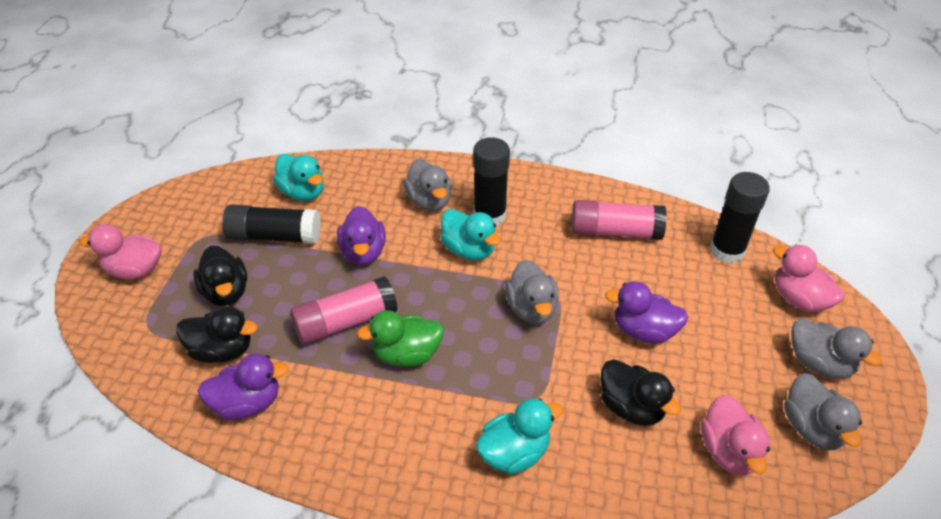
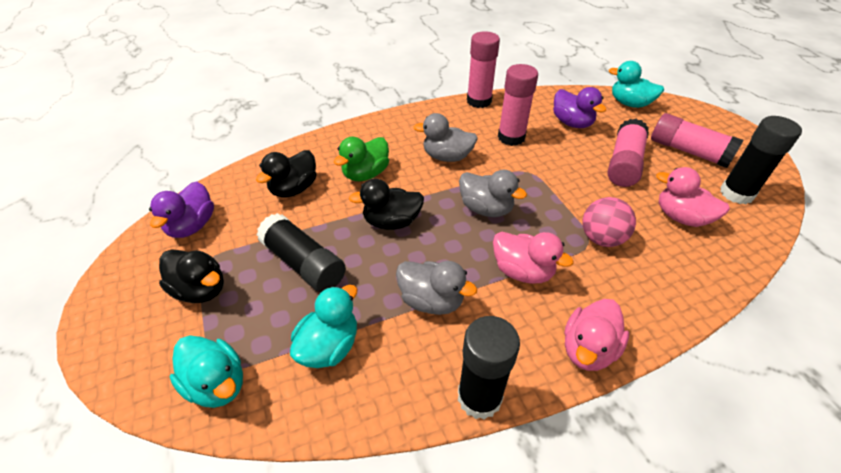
grey duck: [403,159,452,211] [505,260,559,324] [784,373,862,450] [791,318,882,379] = 4 -> [396,261,477,315] [414,113,478,162] [459,170,527,217] = 3
pink ball: none = 0 -> [583,197,636,247] = 1
pink glue stick: [290,276,398,345] [571,200,667,240] = 2 -> [467,31,500,108] [498,64,538,146] [608,119,649,187] [651,113,743,168] = 4
purple duck: [198,353,289,420] [337,206,386,265] [605,281,688,344] = 3 -> [149,182,214,238] [553,87,606,128] = 2

